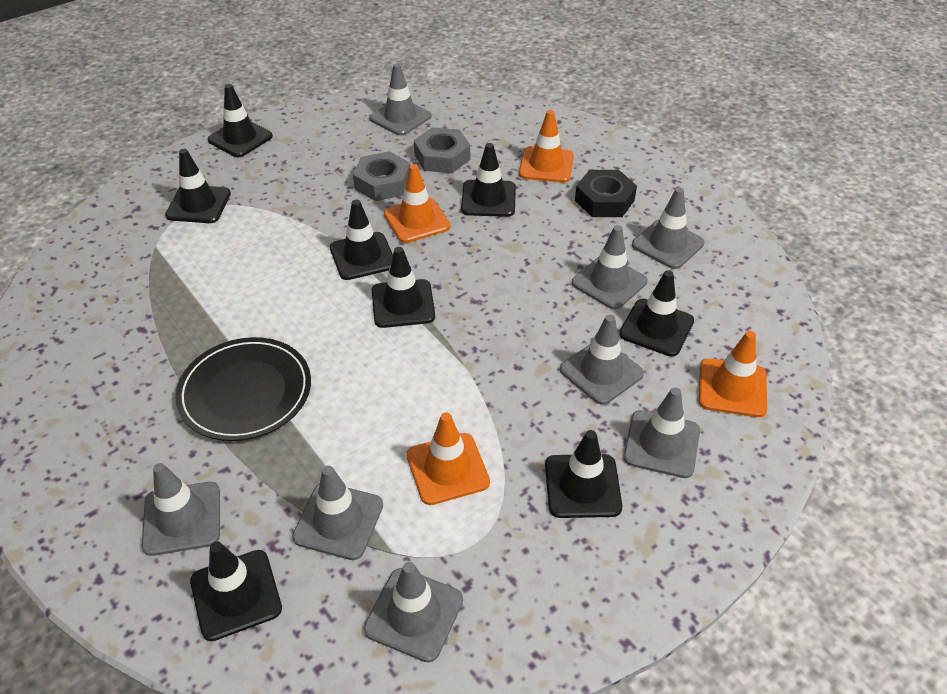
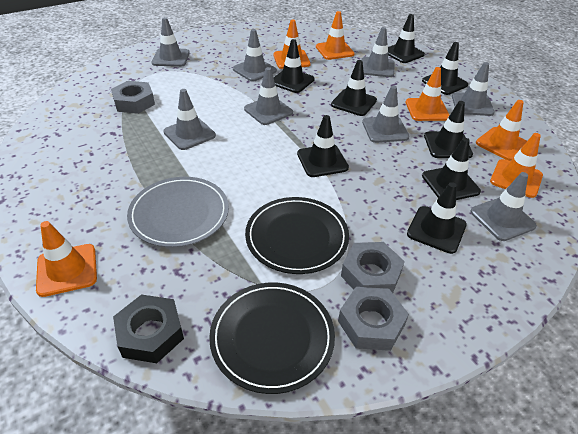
black plate: [175,337,311,441] = 1 -> [209,282,335,394] [245,197,349,274] = 2
grey nut: [353,151,410,201] [414,127,470,173] = 2 -> [111,81,155,114] [338,287,409,351] [341,242,405,293] = 3
grey plate: none = 0 -> [127,177,229,247] = 1
orange traffic cone: [384,164,450,243] [407,413,490,505] [519,110,574,183] [699,331,767,417] = 4 -> [36,221,97,297] [273,20,311,69] [316,11,355,60] [406,67,450,121] [476,100,527,161] [490,133,543,198] = 6

